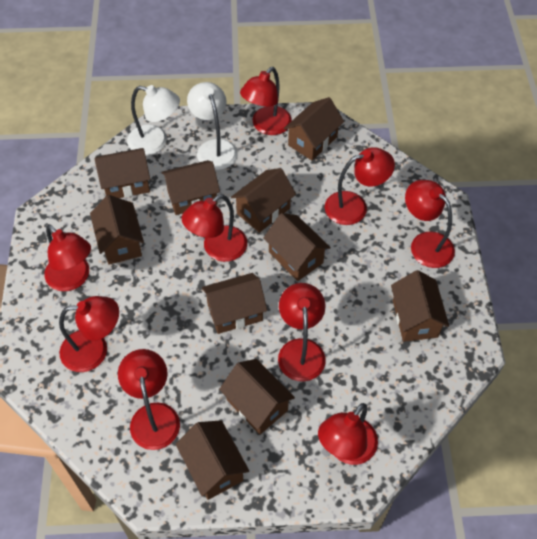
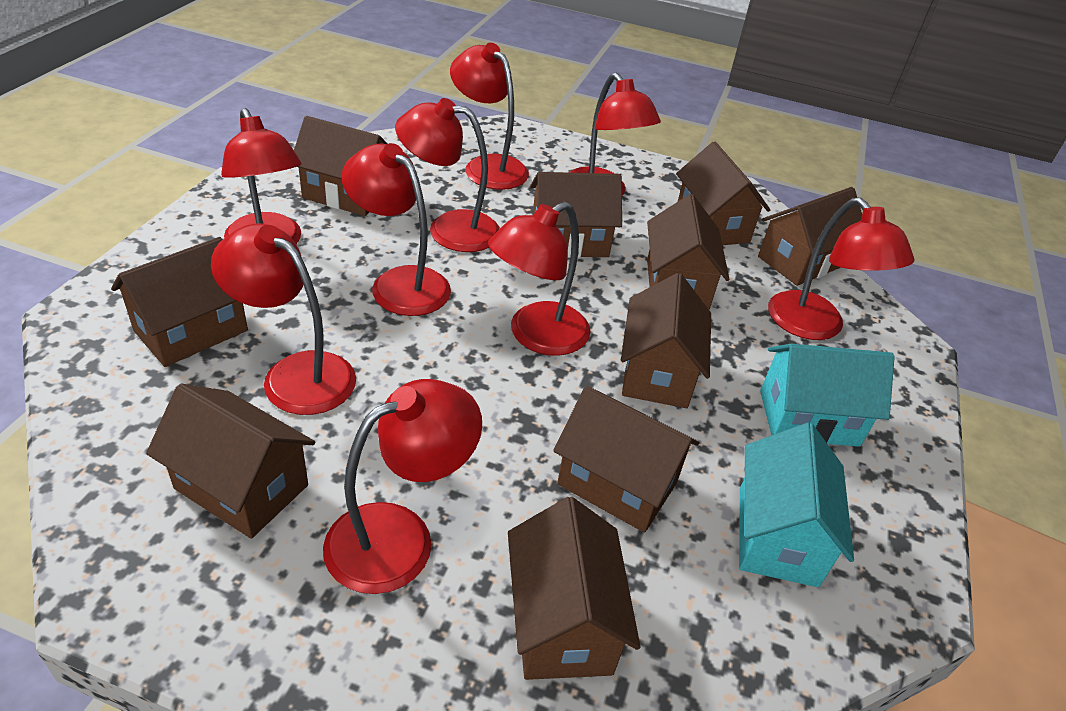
turquoise house: none = 0 -> [739,423,854,587] [760,344,895,447] = 2
white lamp: [127,85,180,155] [187,82,237,170] = 2 -> none = 0

